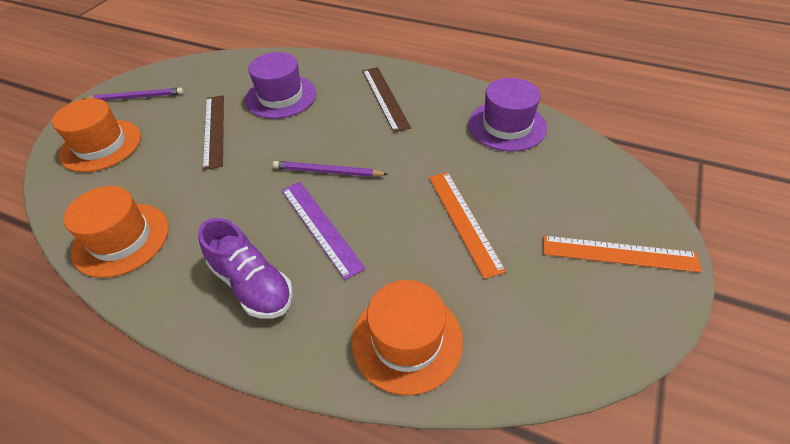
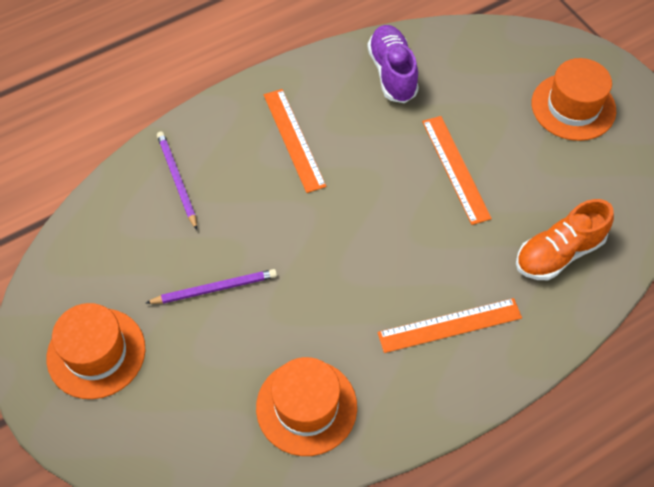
brown ruler: [203,95,224,170] [363,67,411,132] = 2 -> none = 0
orange ruler: [429,172,506,279] [543,236,702,273] = 2 -> [264,89,326,193] [377,298,522,353] [422,116,492,225] = 3
orange shoe: none = 0 -> [516,199,614,280] = 1
purple hat: [245,52,316,119] [468,78,547,151] = 2 -> none = 0
purple ruler: [282,182,366,280] = 1 -> none = 0

